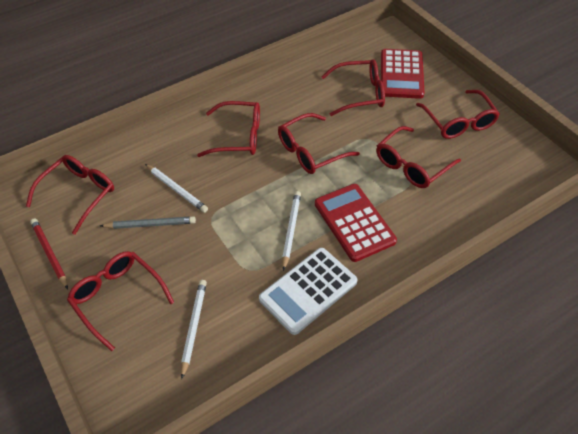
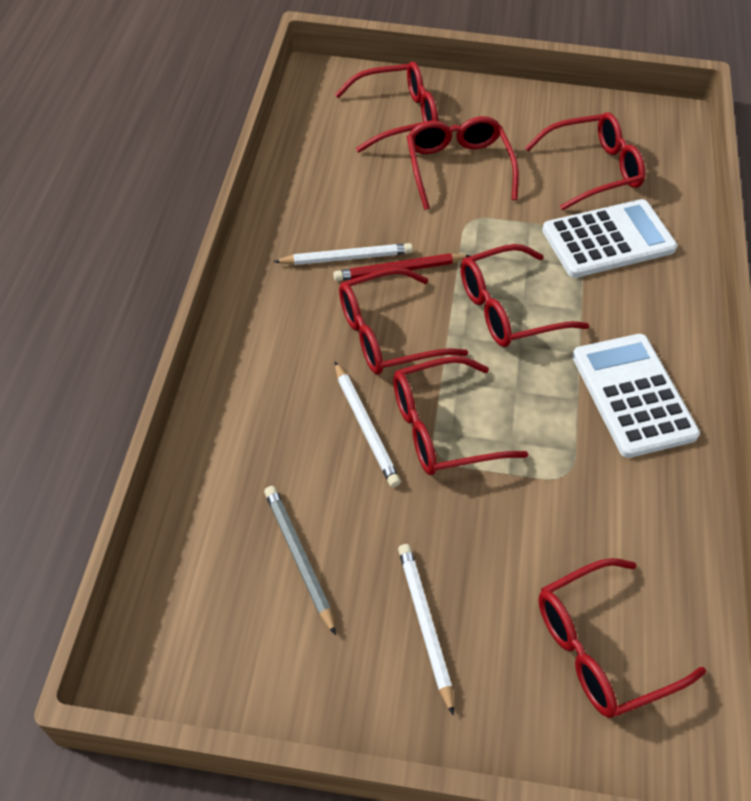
red calculator: [315,184,397,262] [381,49,425,99] = 2 -> none = 0
white calculator: [259,248,358,335] = 1 -> [542,199,677,278] [572,334,700,458] = 2

